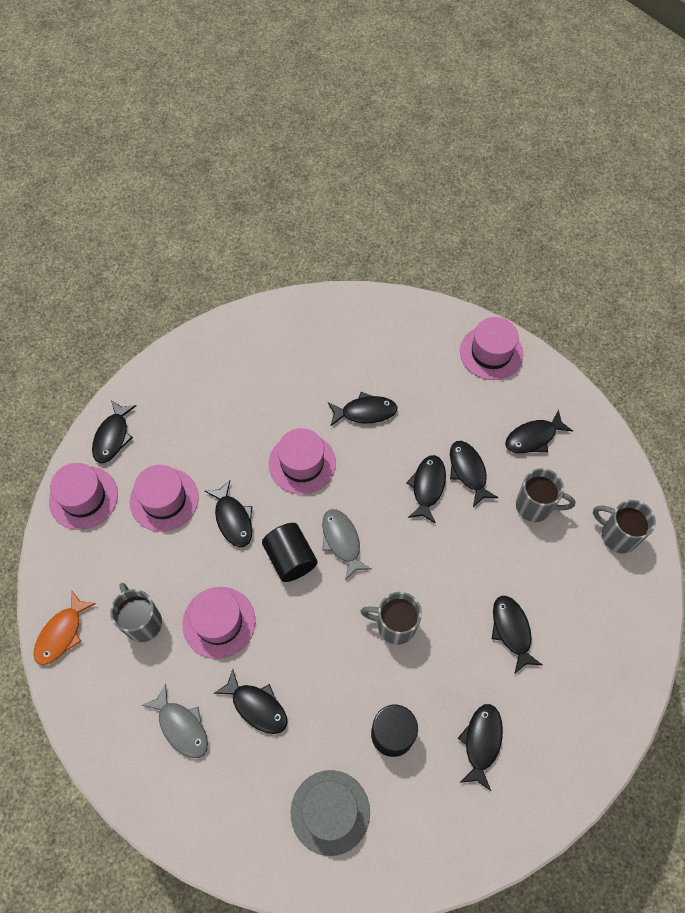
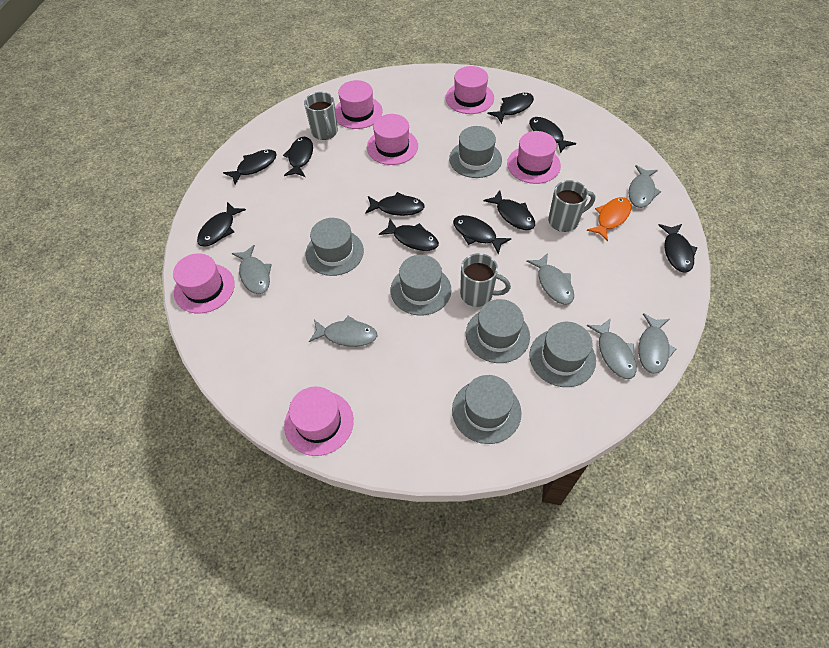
black cylinder: [262,523,318,582] [371,705,418,757] = 2 -> none = 0
black fish: [92,400,136,463] [205,480,252,547] [213,669,288,734] [328,392,398,426] [406,455,446,524] [450,441,499,507] [458,704,503,791] [492,596,542,674] [505,409,573,453] = 9 -> [197,202,246,247] [223,149,277,184] [283,136,313,177] [365,192,425,216] [379,219,439,251] [453,215,511,255] [483,190,535,230] [487,93,534,124] [529,117,576,153] [659,224,698,273] = 10
grey fish: [142,684,208,758] [322,509,371,580] = 2 -> [232,245,272,294] [309,316,377,347] [526,253,574,305] [587,318,637,379] [629,165,661,208] [638,313,676,374] = 6
grey hat: [291,770,370,856] = 1 -> [305,218,364,276] [391,255,451,316] [449,126,502,178] [452,375,522,444] [466,299,530,363] [529,322,596,387] = 6
grey mug: [110,583,162,642] [360,592,422,645] [516,468,575,522] [593,500,656,553] = 4 -> [304,92,338,140] [460,253,511,307] [548,180,595,232] = 3
pink hat: [49,463,118,530] [130,465,198,532] [182,587,256,659] [269,428,336,494] [460,317,523,380] = 5 -> [173,253,235,314] [284,387,354,456] [335,80,383,129] [367,114,418,165] [446,66,494,114] [507,131,561,184] = 6

